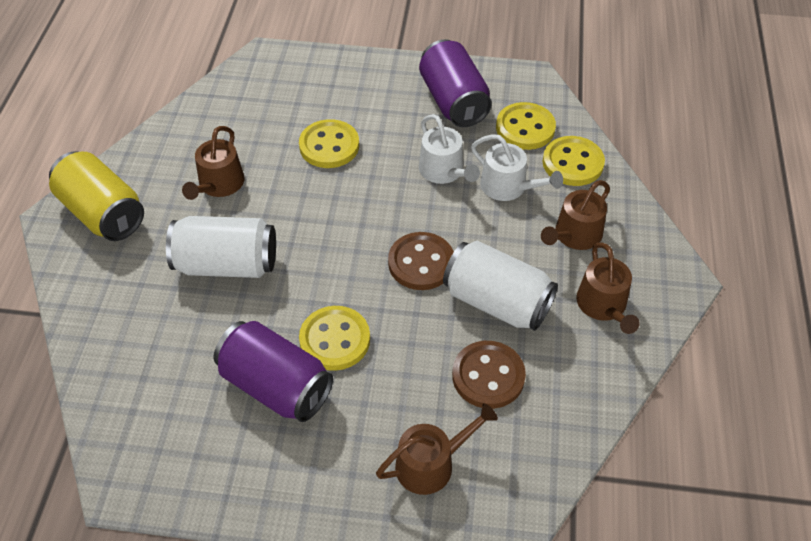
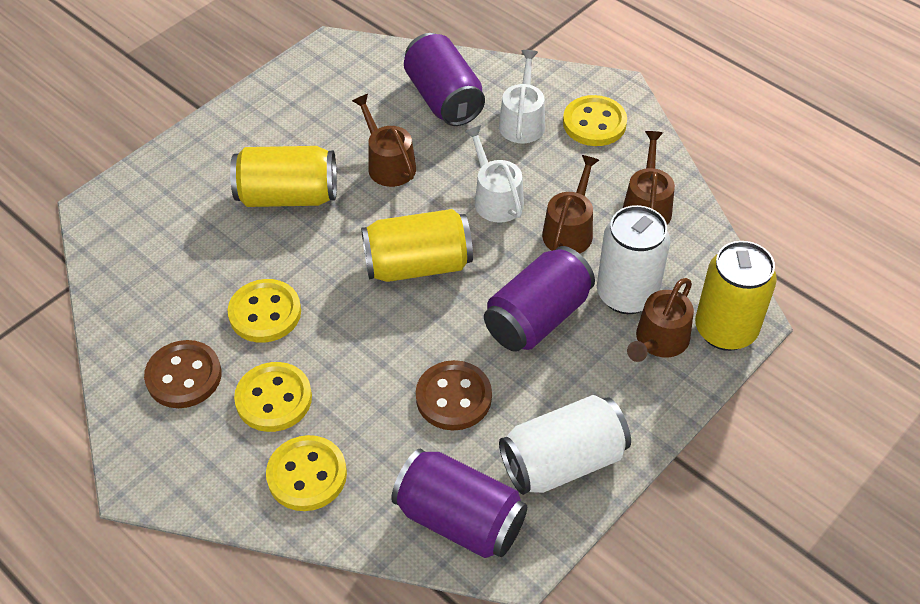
purple can: [214,321,333,422] [419,39,492,127] = 2 -> [391,449,527,558] [404,33,485,126] [484,246,595,352] = 3
yellow can: [49,151,144,241] = 1 -> [230,146,337,207] [361,209,473,282] [695,241,777,351] = 3

